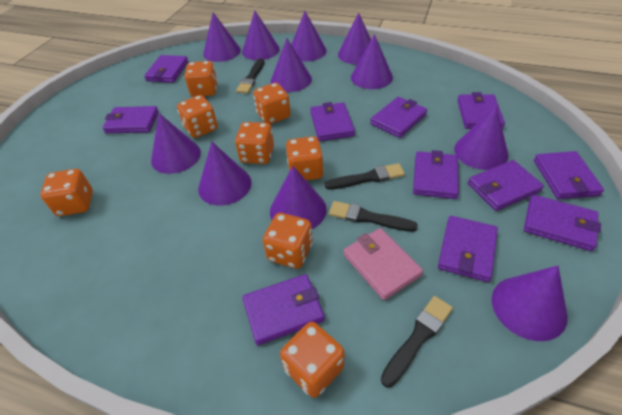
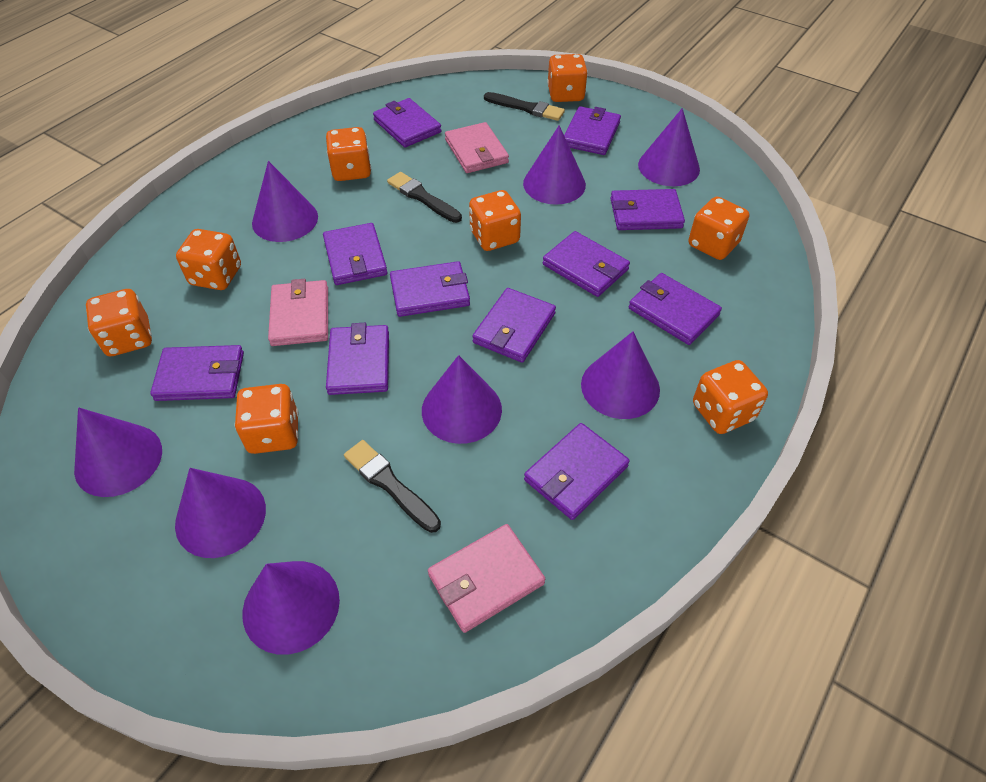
black brush: [236,58,264,94] [325,163,405,190] [329,201,418,232] [381,296,453,387] = 4 -> [344,440,441,533] [387,172,462,223] [484,92,565,121] = 3
pink wallet: [343,228,423,300] = 1 -> [268,279,328,346] [428,524,545,633] [445,122,509,173] = 3
purple cone: [151,113,201,174] [198,142,251,206] [203,12,241,62] [242,10,280,60] [270,166,327,229] [271,39,312,92] [291,11,327,62] [338,13,371,64] [351,34,393,89] [454,106,509,170] [492,266,568,341] = 11 -> [74,407,162,497] [175,468,266,558] [242,561,340,655] [252,161,318,242] [422,355,502,444] [523,125,586,205] [581,332,660,419] [638,108,700,186] = 8

